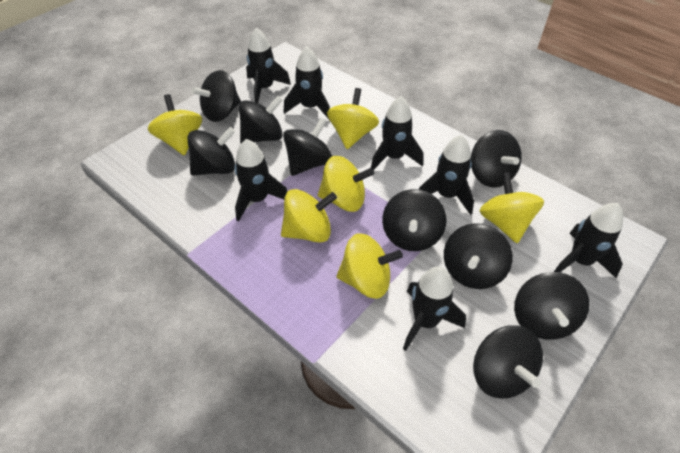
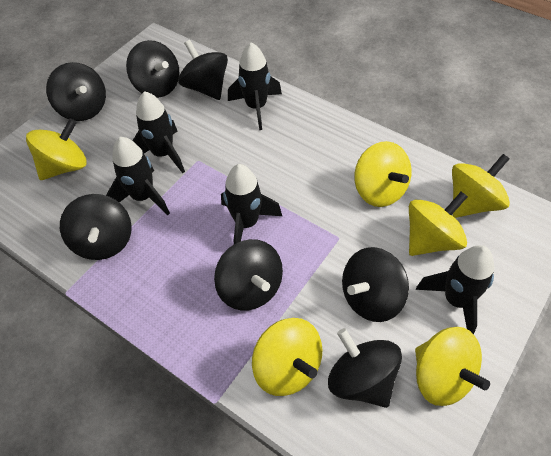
black rocket: [235,139,288,222] [246,28,291,103] [283,47,330,119] [371,96,423,170] [403,266,466,351] [419,135,474,215] [554,203,623,278] = 7 -> [106,137,170,215] [132,91,185,173] [221,164,282,244] [228,42,282,130] [416,245,494,334] = 5
black spinning top: [188,127,235,176] [192,70,241,122] [239,96,283,143] [283,118,332,176] [382,189,447,251] [444,223,513,289] [471,130,522,188] [473,325,543,398] [514,272,590,340] = 9 -> [46,62,106,121] [60,194,132,260] [126,40,179,98] [178,40,228,100] [214,239,283,311] [328,328,402,408] [342,247,409,322] = 7

